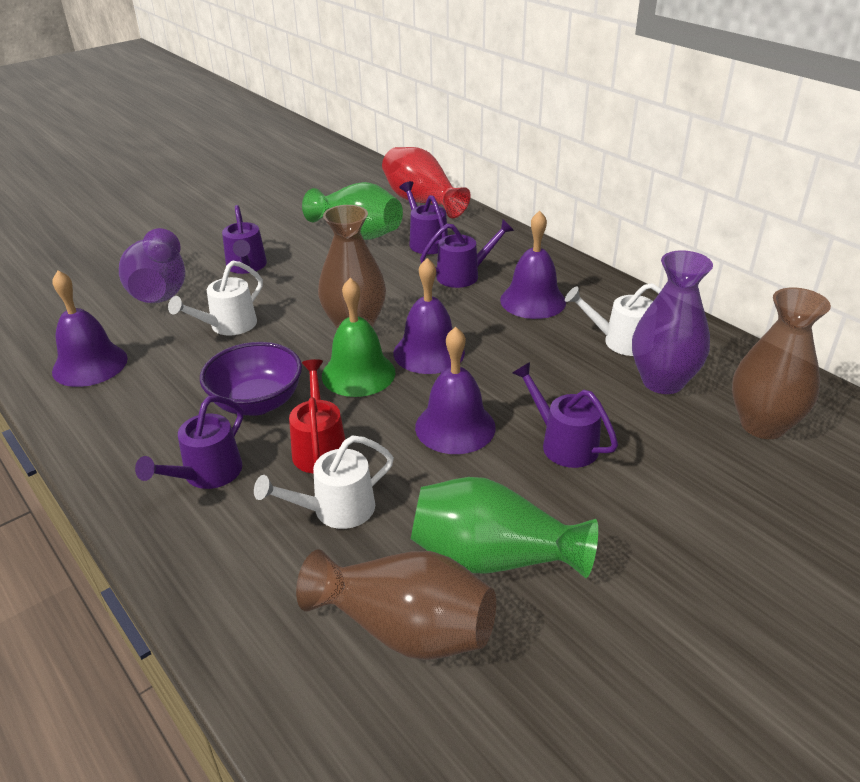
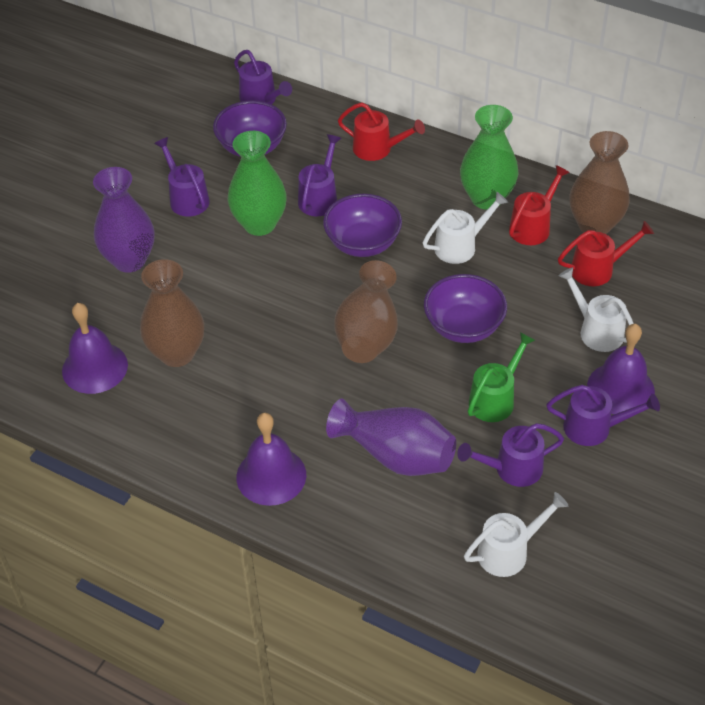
green bell: [322,278,395,397] = 1 -> none = 0
green watering can: none = 0 -> [468,332,535,422] = 1
purple bell: [52,270,127,387] [394,258,465,374] [415,327,496,454] [500,211,566,319] = 4 -> [62,303,128,394] [236,413,306,506] [587,324,655,414] = 3
purple bowl: [200,342,302,416] = 1 -> [213,101,287,157] [323,194,402,257] [424,274,507,343] = 3
red vase: [382,147,471,218] = 1 -> none = 0
red watering can: [289,359,345,474] = 1 -> [338,102,425,161] [509,165,570,245] [558,221,654,286] = 3

